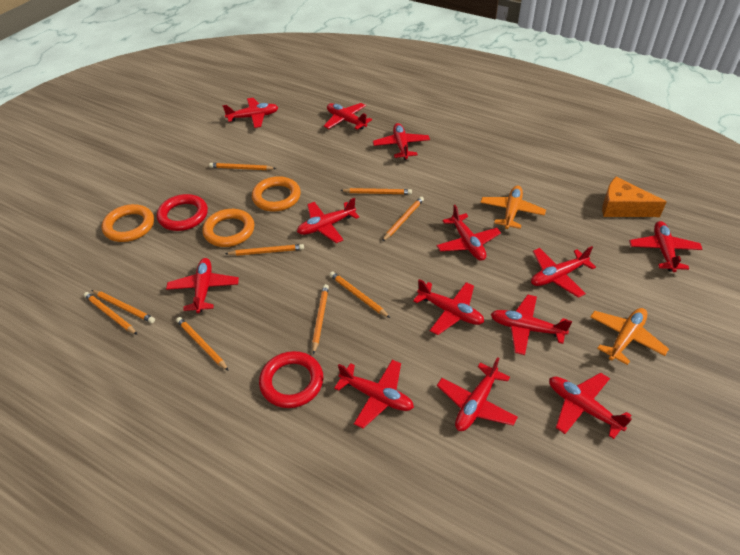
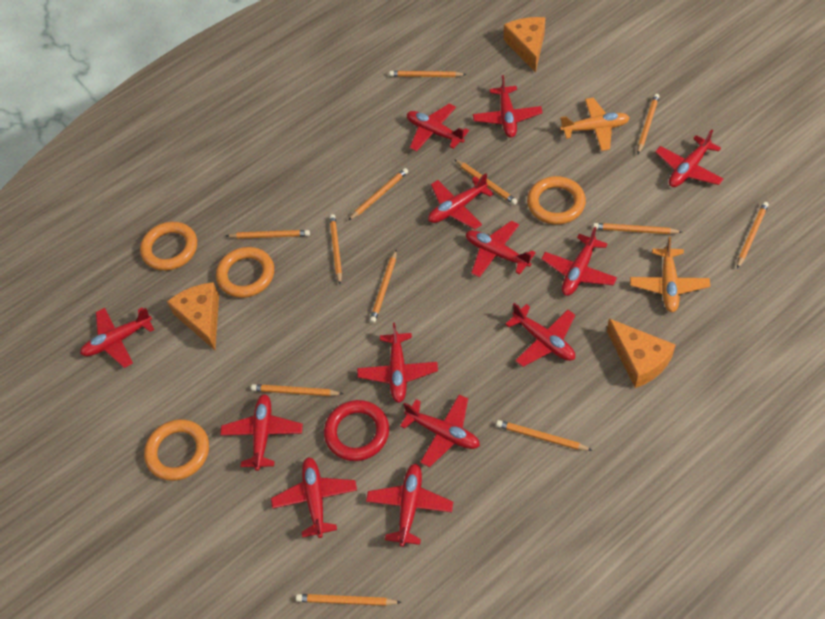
orange cheese: [602,177,666,217] = 1 -> [167,282,219,350] [504,17,545,73] [607,319,675,388] = 3
orange pencil: [84,292,138,335] [92,290,155,323] [176,317,229,371] [209,163,277,170] [225,244,304,256] [312,284,329,355] [329,271,390,318] [340,188,412,195] [382,197,424,241] = 9 -> [226,230,310,239] [251,384,343,396] [296,594,402,606] [329,214,342,284] [348,168,408,221] [370,249,397,323] [389,71,467,77] [454,159,518,205] [496,420,593,451] [593,223,682,234] [638,94,660,154] [737,202,769,269] = 12
orange ring: [102,204,154,242] [202,209,254,247] [252,176,301,212] = 3 -> [140,222,197,271] [144,419,209,481] [216,247,274,298] [527,176,586,225] = 4
red ring: [157,194,208,231] [259,351,323,408] = 2 -> [324,400,389,461] = 1

